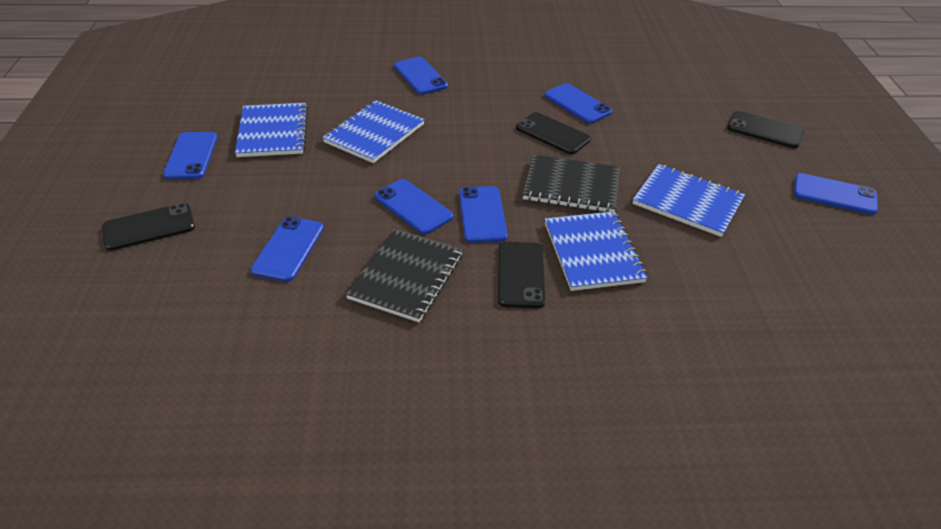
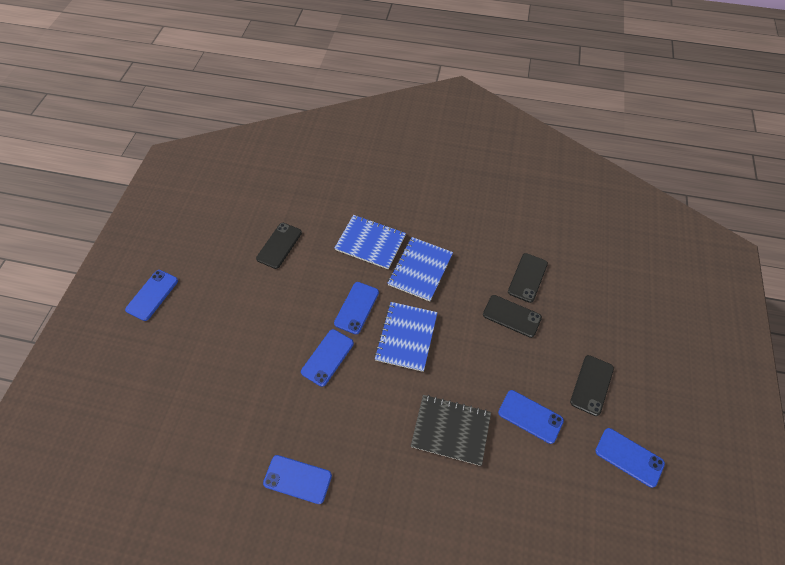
black notebook: [345,229,463,322] [522,154,621,212] = 2 -> [411,395,491,466] = 1
blue notebook: [235,103,308,157] [322,100,425,163] [545,211,648,291] [633,164,745,237] = 4 -> [335,215,406,269] [374,302,438,372] [388,237,453,301] = 3
blue phone: [163,132,217,179] [251,216,324,282] [375,179,453,234] [394,57,448,95] [459,186,508,243] [544,83,612,124] [794,173,878,215] = 7 -> [125,270,178,321] [263,455,332,504] [301,329,354,387] [334,282,379,334] [498,390,564,444] [595,428,665,488] = 6

